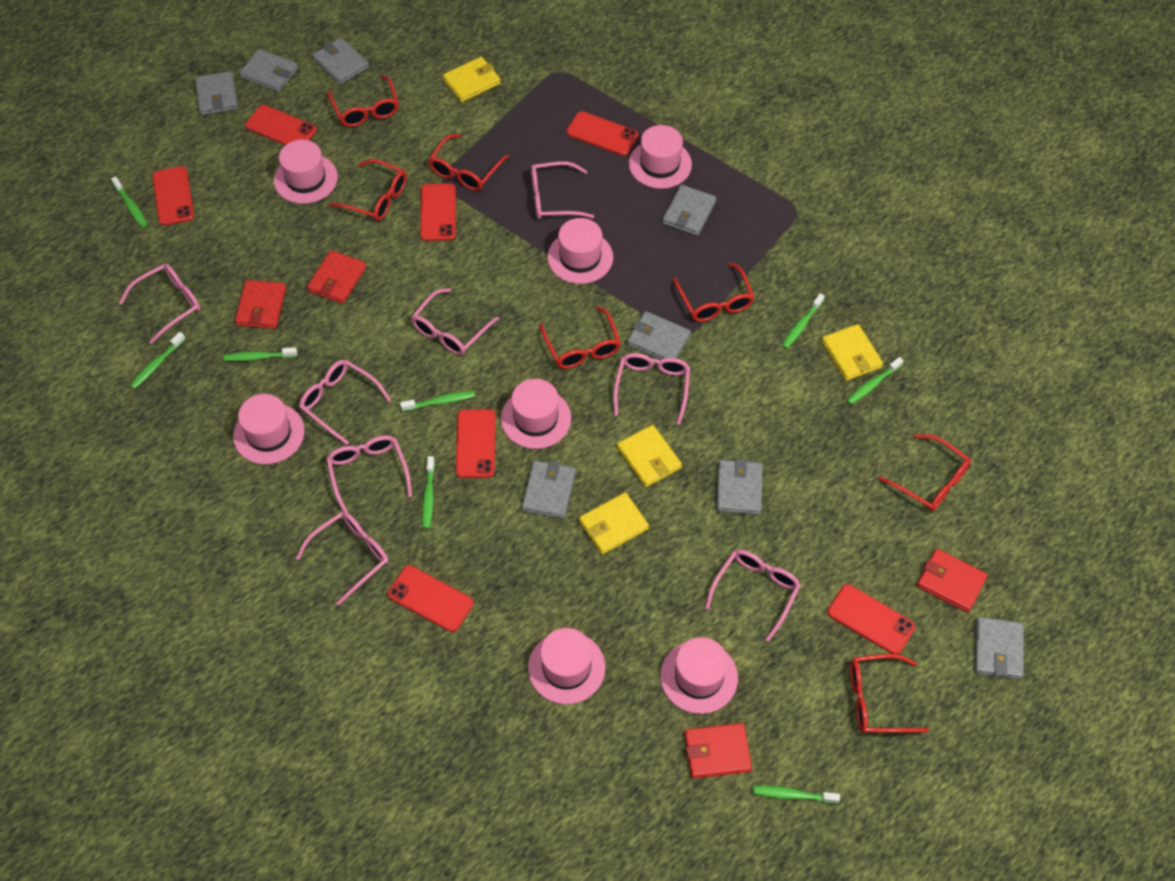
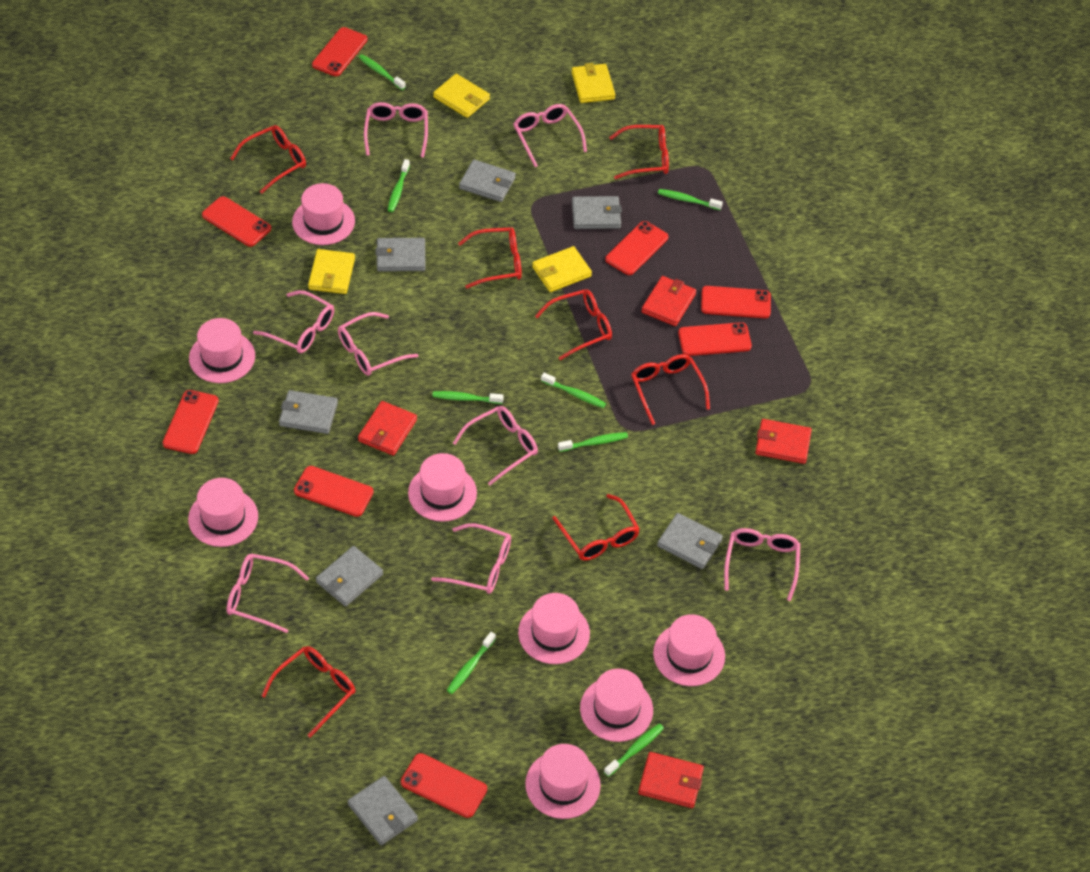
grey wallet: [195,71,238,115] [239,49,298,92] [312,38,369,85] [522,461,576,519] [627,311,691,360] [662,185,716,236] [716,459,763,515] [974,617,1024,680] = 8 -> [279,390,338,434] [316,546,383,607] [348,776,418,845] [375,238,425,272] [459,159,516,202] [572,196,622,229] [657,513,723,569] = 7
pink hat: [233,394,305,464] [274,140,338,204] [501,379,571,449] [528,628,605,704] [547,218,613,284] [629,125,692,189] [660,637,738,714] = 7 -> [188,478,258,547] [189,318,255,383] [292,183,355,245] [408,453,477,522] [518,593,590,664] [525,744,601,819] [580,669,653,742] [653,614,725,686] = 8
red phone: [152,166,194,226] [245,105,317,145] [388,565,474,632] [420,183,456,241] [456,409,496,478] [566,111,638,156] [827,584,915,655] = 7 -> [163,390,219,454] [202,196,271,247] [294,466,374,517] [312,27,367,76] [401,753,487,818] [605,221,669,275] [678,322,752,356] [701,286,771,318] = 8

